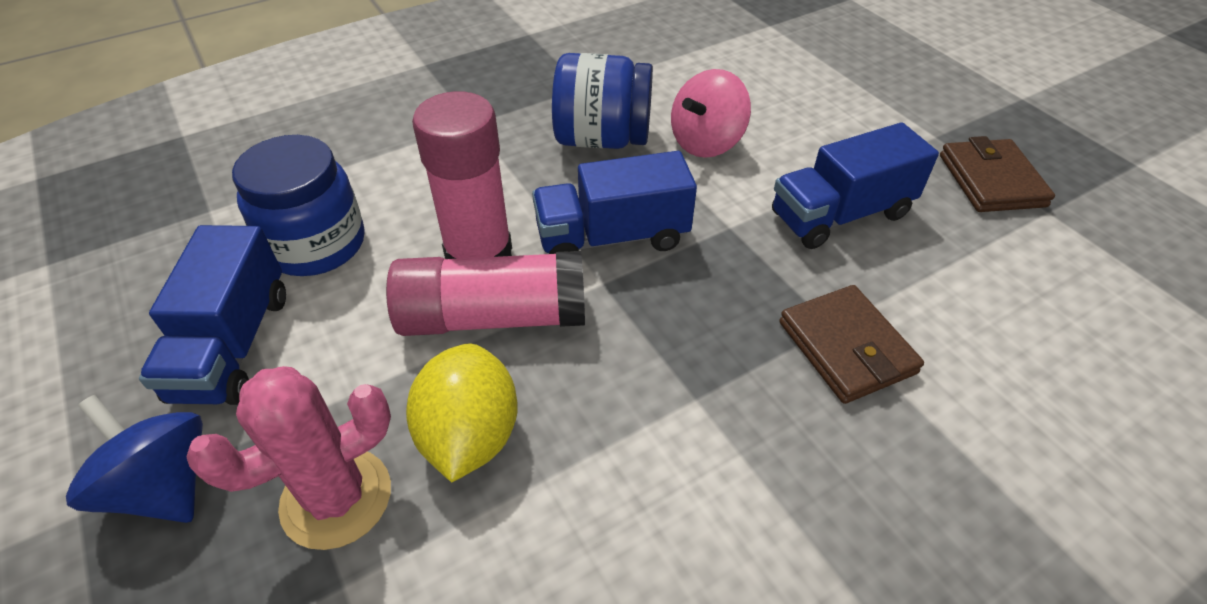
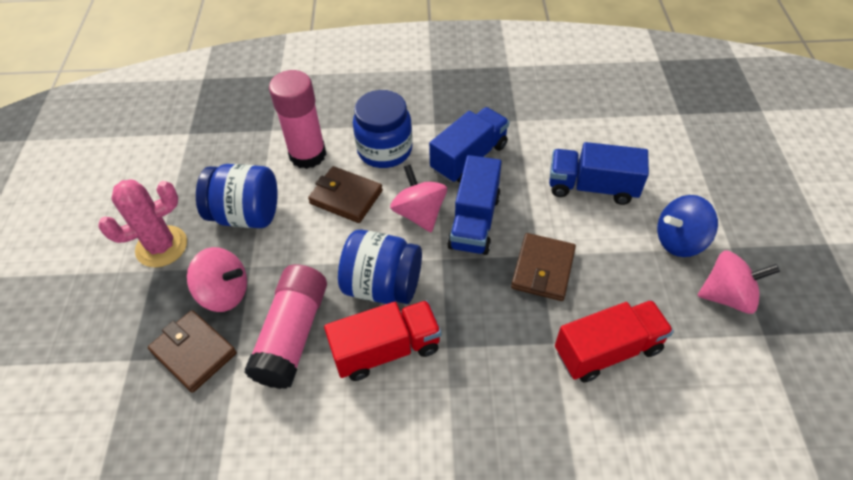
blue jar: [232,135,364,276] [552,53,653,149] = 2 -> [196,164,278,228] [338,230,422,304] [353,90,413,168] = 3
brown wallet: [779,285,924,404] [940,136,1055,212] = 2 -> [148,310,237,393] [308,166,383,223] [511,233,576,301] = 3
pink spinning top: [671,69,751,158] = 1 -> [187,247,247,312] [390,164,447,232] [698,250,780,314] = 3
red truck: none = 0 -> [324,300,441,381] [555,300,674,382] = 2
yellow lemon: [406,343,518,482] = 1 -> none = 0

